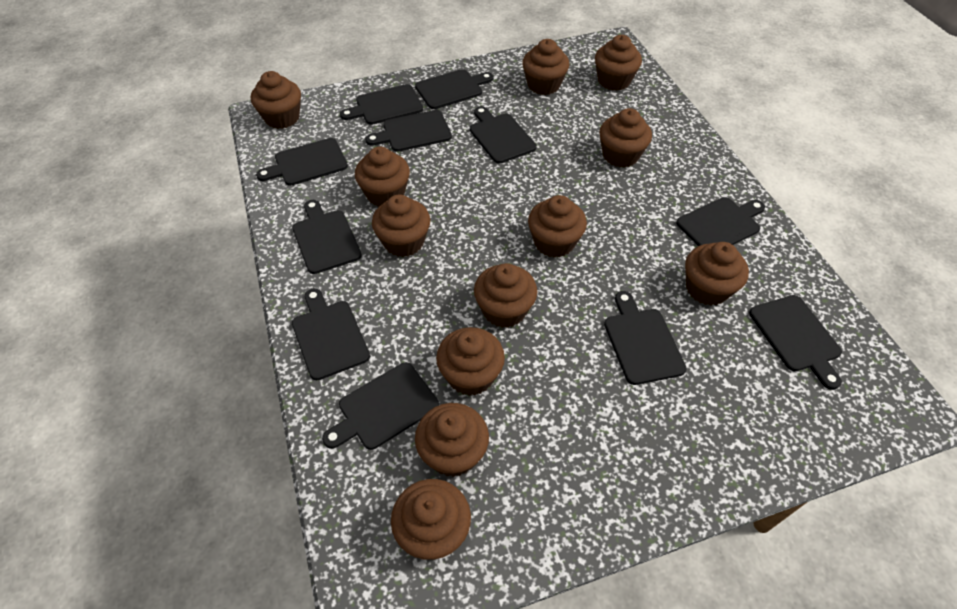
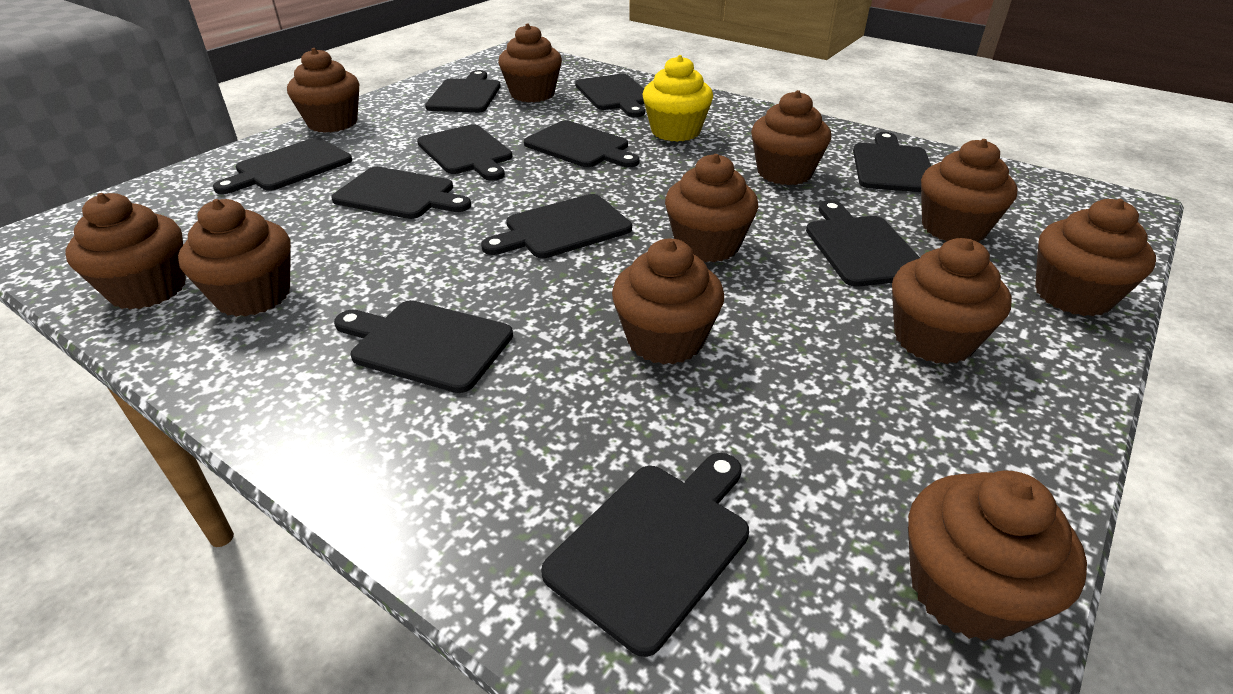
brown cupcake: [251,71,301,129] [355,147,410,207] [372,195,430,257] [391,479,471,560] [415,403,489,477] [436,327,505,396] [474,263,537,328] [522,39,569,95] [528,195,587,258] [595,35,642,91] [599,108,652,168] [685,242,749,306] = 12 -> [66,193,186,310] [178,199,291,317] [287,48,359,133] [498,23,562,102] [612,239,724,365] [665,154,759,262] [751,90,831,185] [892,238,1011,364] [908,470,1087,642] [921,139,1018,242] [1035,199,1156,316] = 11
yellow cupcake: none = 0 -> [642,55,713,142] = 1

